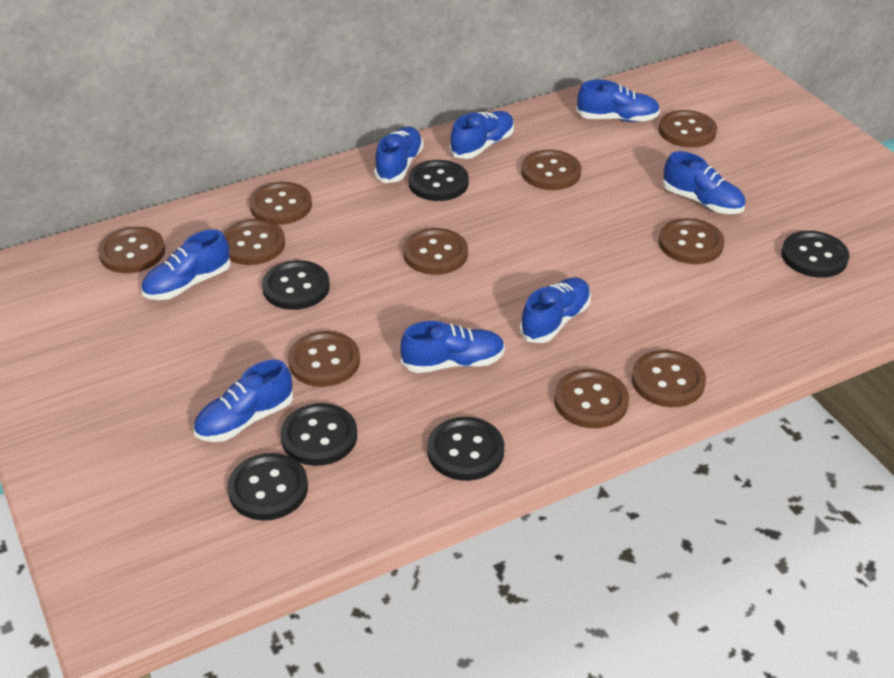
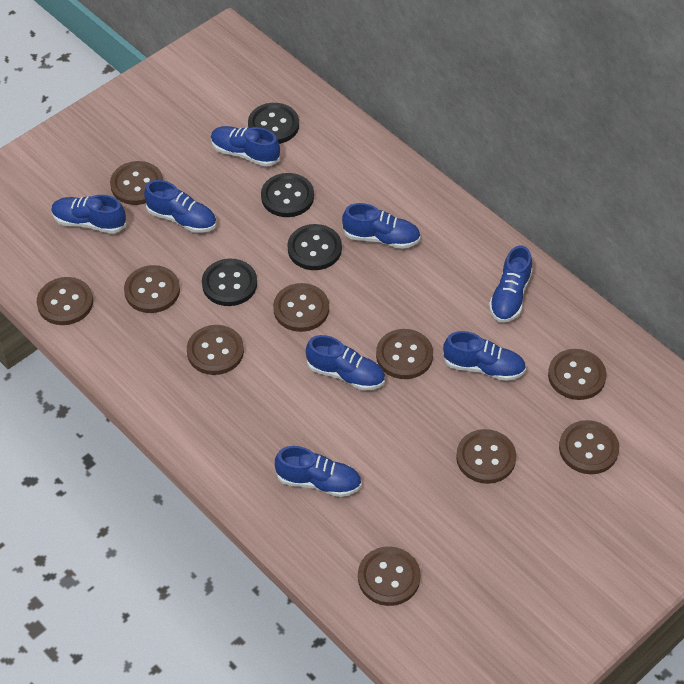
black button: [227,453,308,521] [262,260,330,310] [280,403,357,466] [408,160,469,201] [427,417,504,481] [781,231,849,278] = 6 -> [202,258,257,306] [248,103,299,144] [261,173,314,217] [287,224,342,270] = 4

